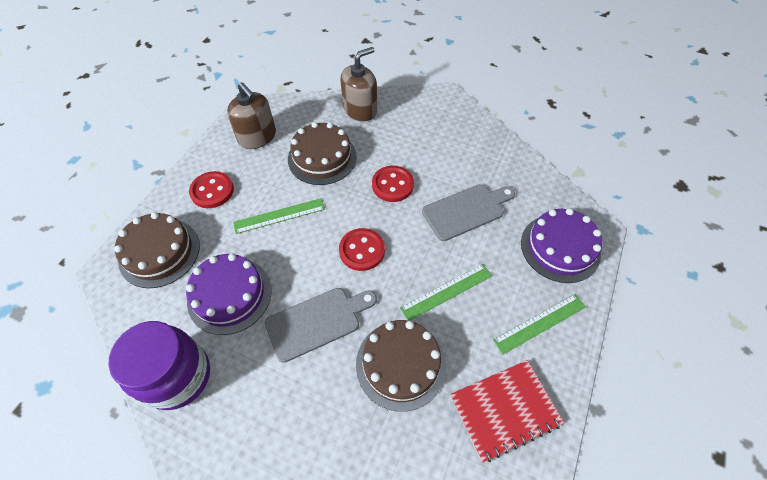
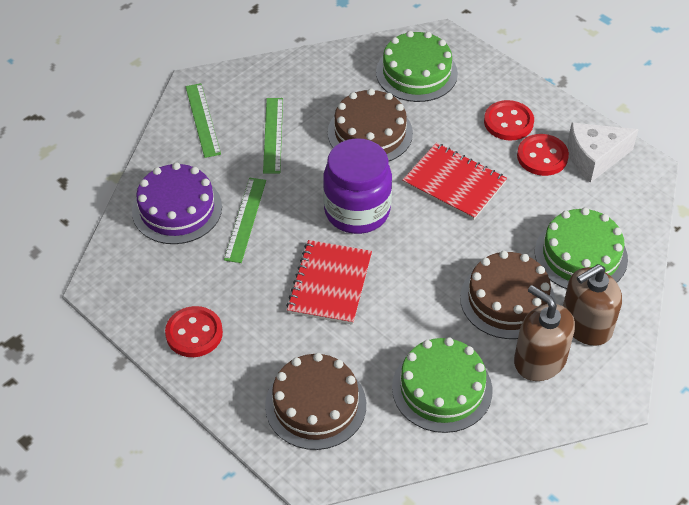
green cake: none = 0 -> [376,31,458,102] [392,337,492,433] [535,208,628,289] = 3
grey cutting board: [265,288,377,363] [422,184,515,241] = 2 -> none = 0
purple cake: [186,253,272,335] [521,208,603,283] = 2 -> [132,162,222,244] = 1
red notebook: [450,360,564,462] = 1 -> [286,240,372,325] [402,143,507,220] = 2
white cheese: none = 0 -> [567,123,639,183] = 1

